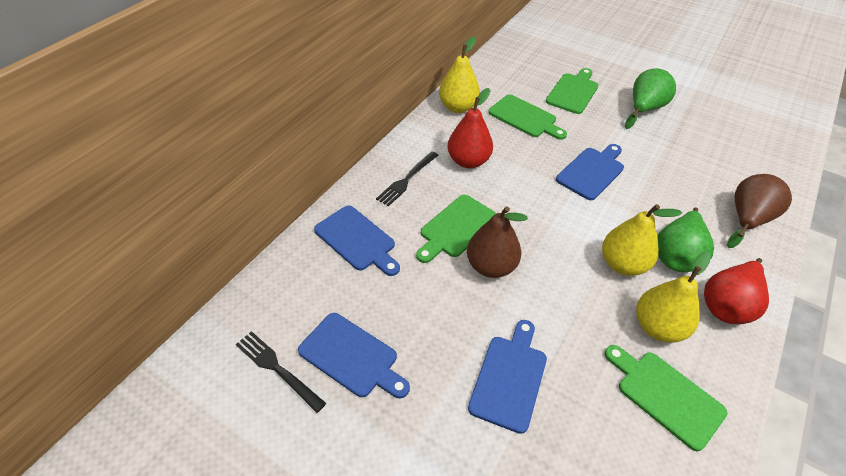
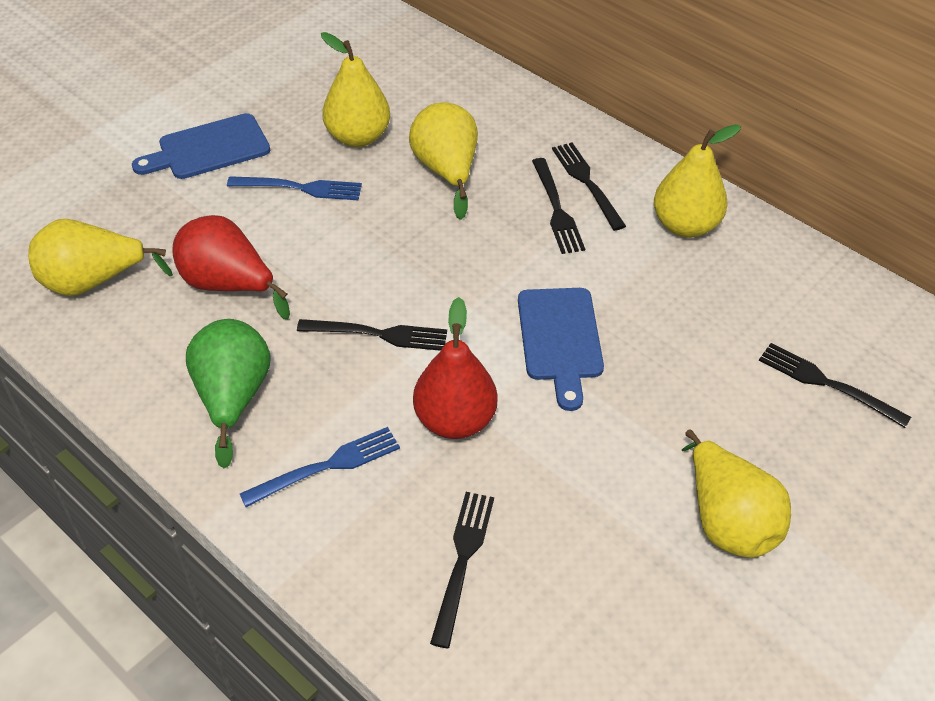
black fork: [236,331,326,413] [376,151,439,207] = 2 -> [297,319,447,351] [430,492,494,648] [532,158,585,254] [552,143,626,231] [759,343,911,428] = 5
blue cutting board: [298,313,410,398] [314,206,400,276] [468,320,547,434] [556,144,624,200] = 4 -> [132,113,270,179] [518,288,604,411] = 2
blue fork: none = 0 -> [227,176,362,200] [240,427,400,507] = 2
brown pear: [467,206,528,278] [727,174,792,248] = 2 -> none = 0
green cutting board: [416,195,497,263] [488,94,567,140] [546,68,598,114] [605,345,727,451] = 4 -> none = 0
green pear: [625,68,676,129] [657,208,714,272] = 2 -> [186,319,270,468] = 1
yellow pear: [439,36,480,113] [602,204,682,276] [636,251,711,343] = 3 -> [28,219,173,296] [321,32,390,147] [409,102,478,220] [654,124,741,238] [682,429,791,558] = 5

